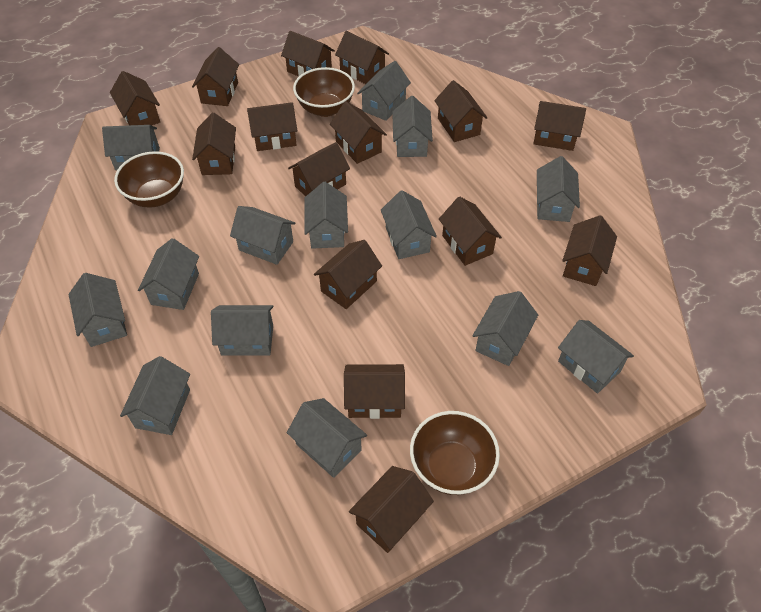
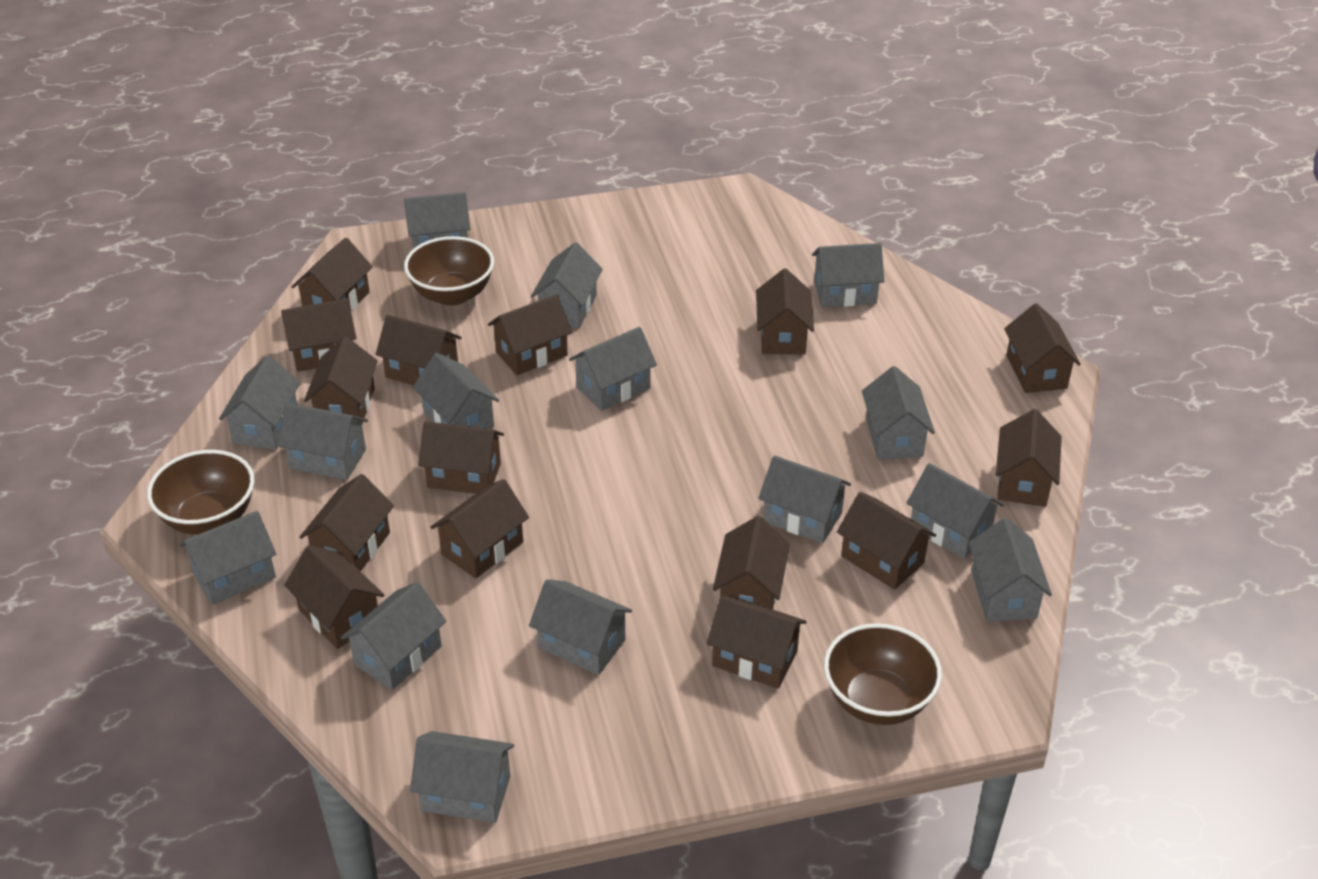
grey house: [69,273,127,347] [102,125,160,170] [120,356,190,435] [138,238,199,310] [211,305,273,356] [230,206,296,265] [287,398,367,478] [304,182,348,249] [357,61,411,121] [381,190,437,259] [392,96,433,157] [472,291,538,366] [537,156,580,222] [558,320,634,394] = 14 -> [179,511,276,605] [219,356,301,450] [277,403,368,480] [341,582,446,690] [404,192,470,249] [410,731,514,823] [413,353,499,429] [529,579,632,675] [531,242,603,328] [569,327,657,411] [758,455,851,543] [812,243,884,307] [862,366,935,460] [907,463,1004,559] [968,518,1052,622] = 15

